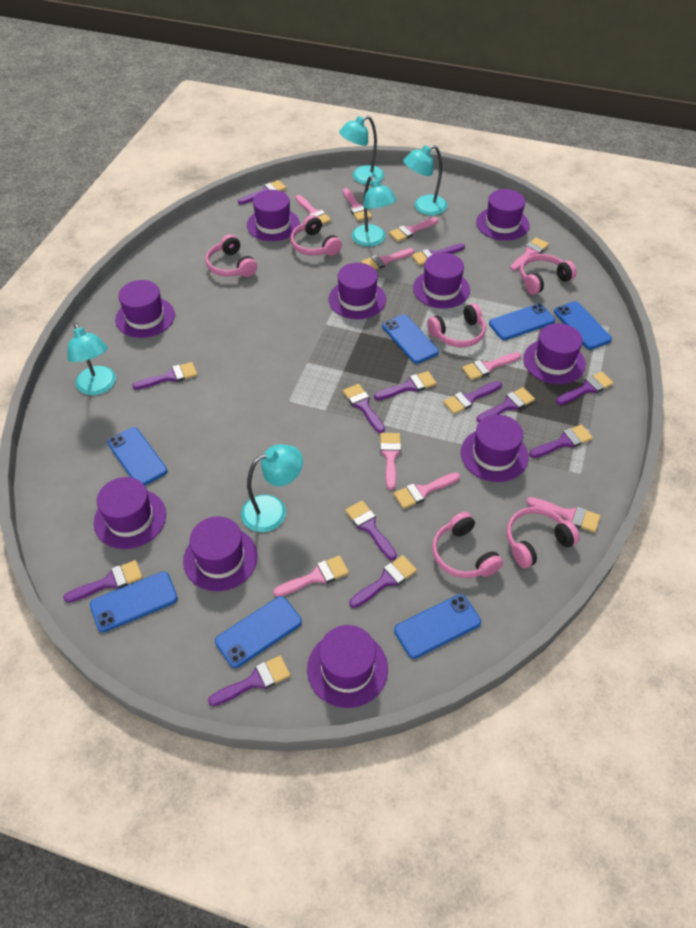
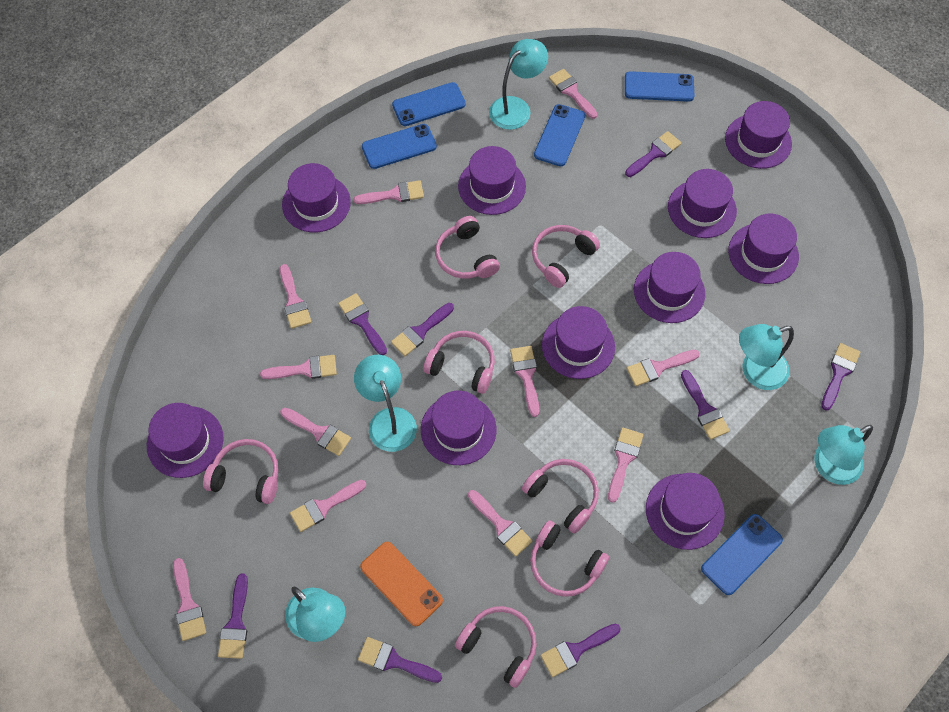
blue phone: [90,571,178,632] [107,427,167,486] [215,596,302,668] [382,315,439,364] [394,594,481,659] [489,304,555,340] [554,301,612,350] = 7 -> [362,124,437,169] [392,82,466,126] [534,104,585,166] [625,71,694,102] [701,514,783,595] = 5
orange phone: none = 0 -> [360,542,443,626] = 1
pink brush: [273,555,349,597] [295,195,331,225] [343,188,372,221] [361,248,414,270] [380,433,401,490] [389,217,438,242] [393,472,460,509] [462,352,521,380] [510,237,549,271] [526,497,601,532] = 10 -> [173,558,206,641] [260,355,337,379] [280,264,311,329] [280,408,351,456] [290,480,366,532] [353,180,424,204] [468,490,532,556] [510,346,540,417] [549,69,597,119] [608,427,643,503] [627,349,700,386] = 11
pink headphones: [206,234,257,277] [290,215,342,256] [427,303,486,347] [432,512,503,578] [506,507,580,568] [520,254,576,294] = 6 -> [203,439,279,504] [423,331,495,394] [435,216,500,279] [455,606,537,688] [522,459,599,534] [530,520,609,597] [532,225,600,288] = 7
purple brush: [63,560,143,603] [132,362,197,390] [208,656,290,706] [238,180,287,205] [343,384,385,433] [345,501,397,560] [350,555,417,608] [374,371,437,400] [412,243,465,266] [443,381,502,414] [477,387,535,423] [529,425,593,458] [556,371,614,405] = 13 -> [218,573,248,659] [338,293,387,355] [358,637,442,683] [391,303,454,356] [540,624,621,677] [625,131,681,177] [681,370,730,440] [821,343,860,411] = 8

